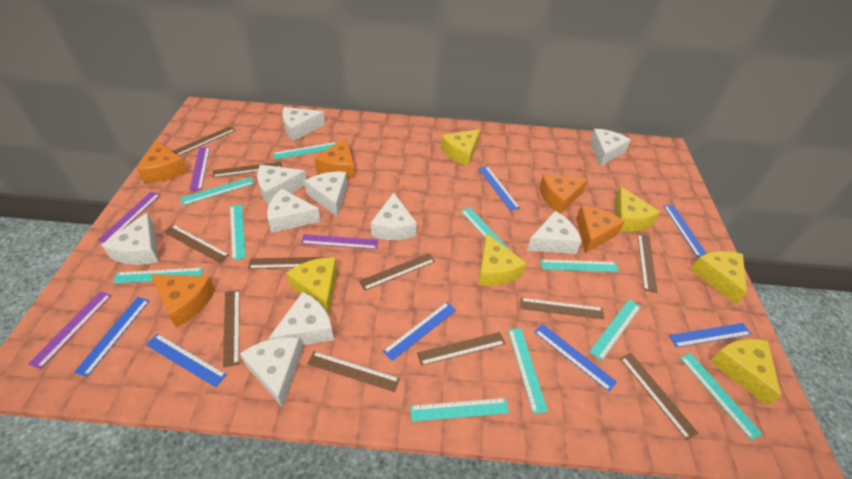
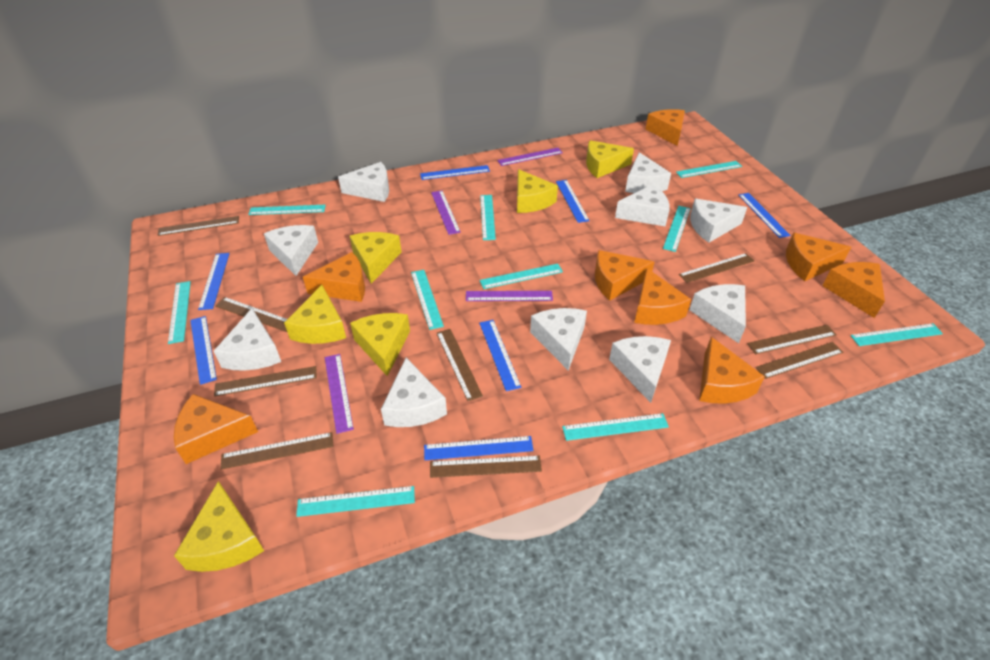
brown ruler: [164,224,229,263] [172,126,236,156] [213,162,282,178] [223,290,240,368] [248,257,327,269] [307,351,400,392] [359,253,435,291] [417,332,505,366] [520,298,605,319] [620,353,698,440] [637,234,658,293] = 11 -> [158,216,239,236] [214,366,317,397] [215,297,287,332] [220,432,333,470] [430,456,542,478] [437,329,483,401] [679,253,754,283] [747,325,836,354] [755,342,844,379] = 9
orange cheese: [137,140,188,183] [151,275,215,328] [315,138,355,178] [539,174,588,214] [576,205,624,253] = 5 -> [174,394,258,464] [303,252,365,302] [595,250,654,301] [634,268,691,325] [646,109,685,146] [699,337,765,404] [786,233,851,281] [822,262,885,318] = 8

